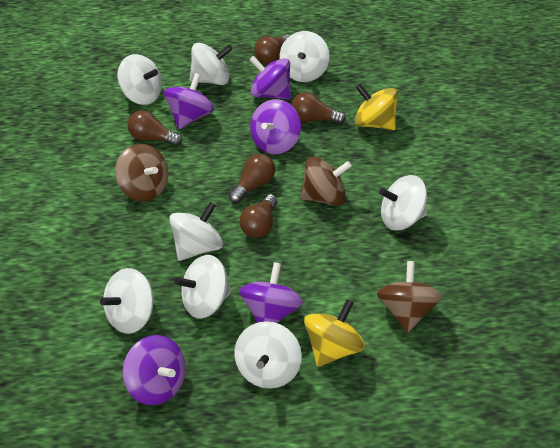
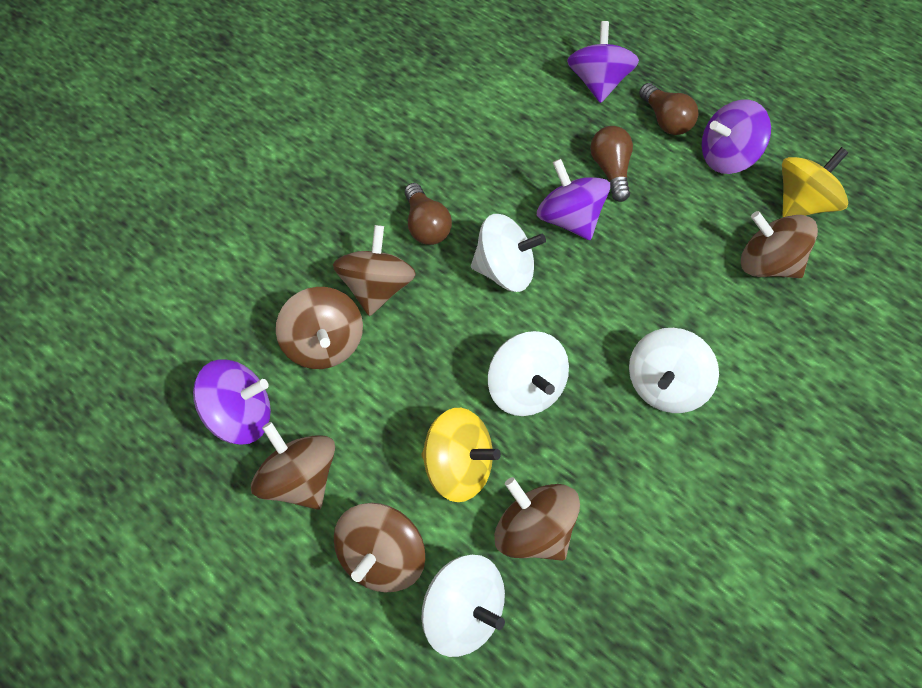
brown light bulb: [127,110,182,146] [229,154,275,203] [239,194,277,238] [254,34,290,64] [291,92,346,124] = 5 -> [405,183,452,245] [590,126,633,202] [639,83,698,135] = 3
brown spinning top: [115,144,168,201] [300,157,352,206] [377,261,442,333] = 3 -> [251,422,335,510] [276,287,363,369] [333,225,416,316] [334,503,425,593] [494,477,580,561] [741,211,818,279] = 6
purple spinning top: [123,335,186,405] [164,73,214,129] [239,262,303,323] [249,56,291,99] [250,99,301,154] = 5 -> [193,360,271,445] [537,159,610,240] [567,21,639,103] [702,100,771,174] = 4
white spinning top: [100,268,154,334] [117,54,162,105] [169,202,223,261] [175,255,231,319] [190,43,232,85] [234,321,302,389] [280,31,329,82] [379,175,427,231] = 8 -> [421,555,505,657] [471,214,546,292] [488,331,569,416] [629,328,719,413] = 4

